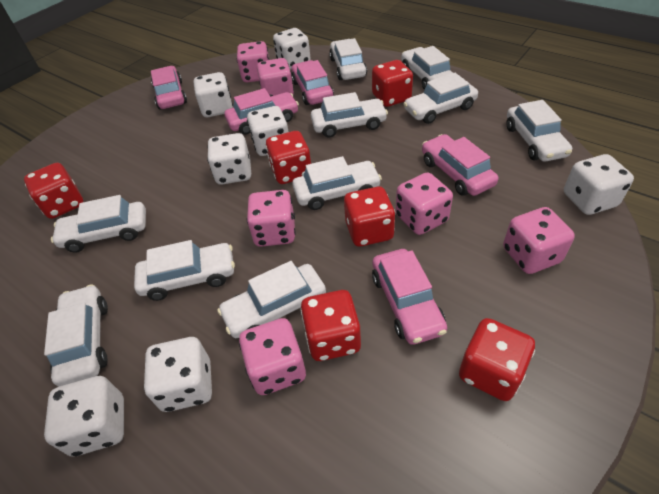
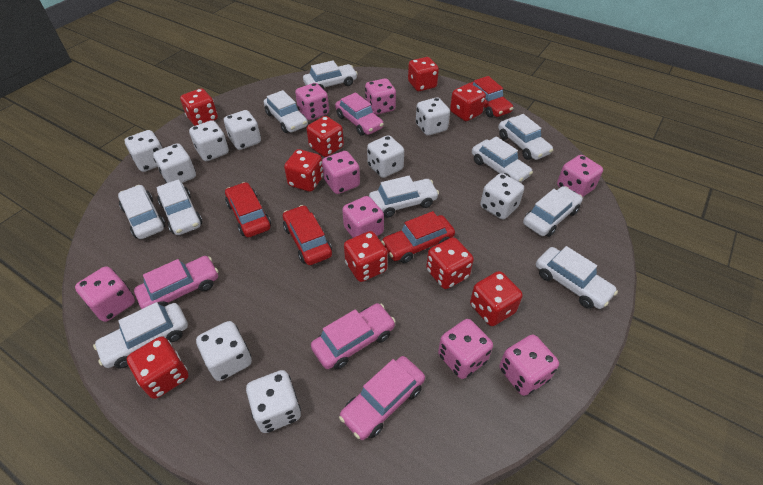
pink car: [151,66,187,110] [225,88,299,135] [292,60,334,105] [372,249,447,345] [422,134,498,196] = 5 -> [134,256,219,309] [311,303,396,370] [335,92,384,135] [339,356,425,440] = 4
pink dice: [236,41,269,82] [239,318,306,395] [247,190,296,247] [257,58,294,97] [396,172,453,235] [503,207,575,274] = 6 -> [75,266,135,322] [295,83,329,120] [322,151,360,194] [342,196,384,238] [365,78,396,115] [438,319,493,379] [499,334,559,396] [557,155,603,197] = 8
red car: none = 0 -> [225,182,271,237] [283,205,332,265] [381,211,455,263] [470,76,513,117] = 4
red dice: [24,163,83,219] [266,131,311,184] [300,290,361,361] [344,187,395,247] [372,60,413,107] [459,318,535,401] = 6 -> [126,336,188,399] [180,88,218,126] [284,149,323,192] [307,116,344,157] [344,231,388,282] [408,57,439,91] [426,237,474,289] [450,83,486,121] [470,271,523,326] = 9
white dice: [44,376,124,456] [144,337,212,412] [194,72,233,117] [207,133,251,185] [247,106,288,156] [273,28,311,70] [564,154,634,215] = 7 -> [125,130,163,172] [153,143,196,183] [189,120,229,161] [196,321,252,381] [224,110,261,150] [246,370,301,433] [367,135,404,178] [416,97,450,136] [480,173,524,219] = 9

